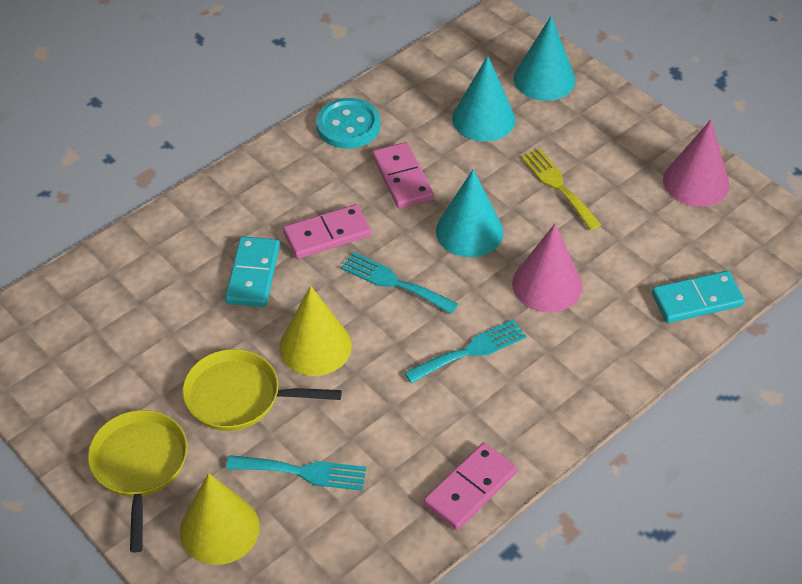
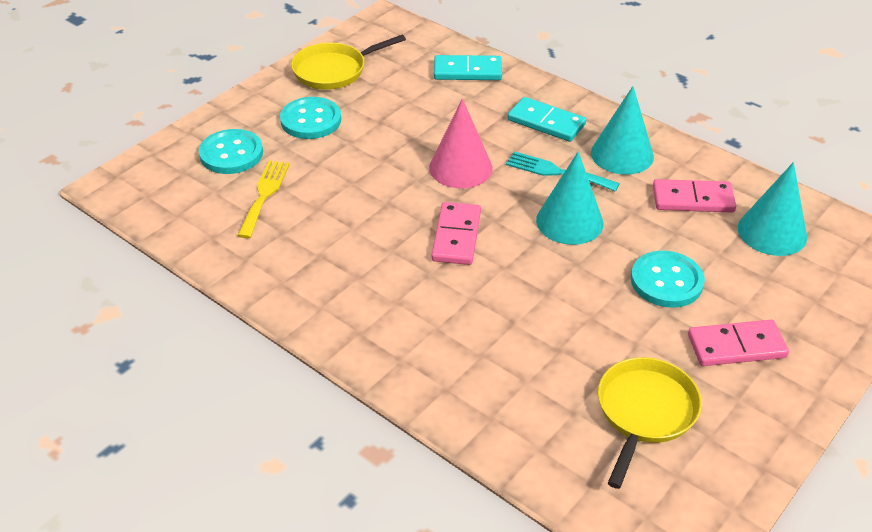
pink cone: [512,223,582,312] [663,120,730,207] = 2 -> [429,99,493,188] = 1
turquoise button: [316,98,380,149] = 1 -> [199,129,263,174] [280,97,341,139] [631,251,705,308] = 3
turquoise fork: [226,455,366,491] [341,252,458,314] [404,319,526,383] = 3 -> [506,151,620,192] = 1
yellow cone: [180,473,260,565] [279,286,352,376] = 2 -> none = 0

